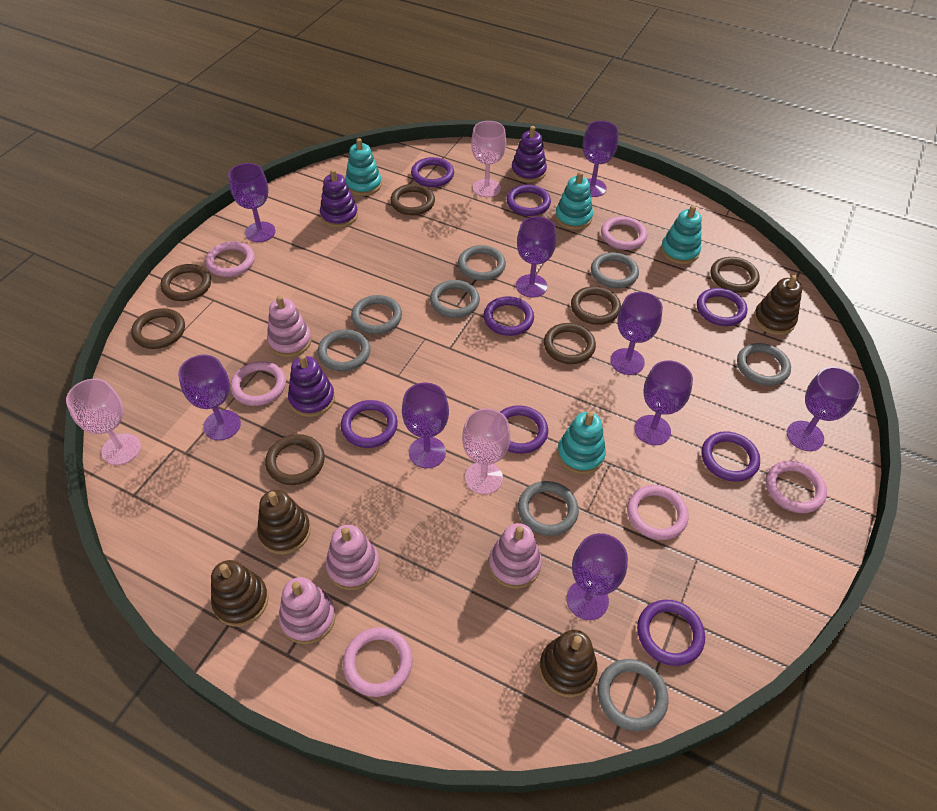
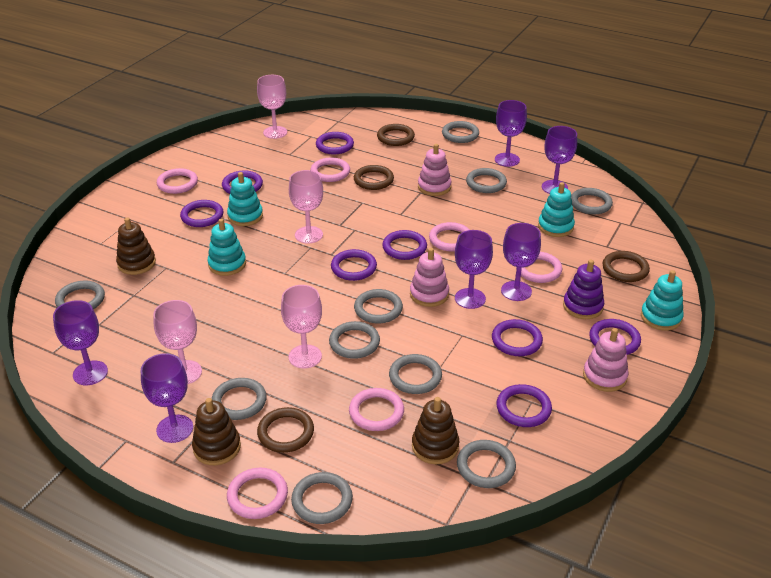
brown ring: [131,308,185,349] [160,264,211,301] [265,434,325,485] [390,184,435,215] [544,323,596,364] [571,286,621,325] [711,257,760,293] = 7 -> [257,407,314,453] [354,165,394,190] [377,124,415,146] [602,251,650,282] = 4
brown stacking toy: [211,560,269,627] [257,490,311,554] [539,630,598,697] [753,275,802,335] = 4 -> [116,218,156,275] [192,398,241,465] [412,397,459,464] = 3
grey ring: [317,329,370,371] [351,295,402,334] [430,280,480,318] [458,245,506,281] [518,481,579,536] [591,252,639,288] [597,659,669,731] [737,343,791,386] = 8 -> [55,280,105,309] [212,378,267,420] [291,472,353,524] [329,321,380,359] [354,289,403,323] [389,354,442,394] [442,121,479,143] [457,440,516,488] [466,168,507,193] [571,188,613,214] = 10
pink goblet: [66,379,141,465] [462,408,511,495] [471,121,506,197] = 3 -> [153,300,202,384] [257,75,287,139] [281,285,322,368] [289,170,323,244] = 4
pink stacking toy: [267,296,312,357] [279,577,336,644] [326,525,380,590] [489,523,542,588] = 4 -> [410,248,449,307] [418,144,452,196] [583,328,629,392] = 3
purple goblet: [178,355,241,440] [228,163,276,242] [402,383,449,468] [516,217,557,297] [567,533,628,620] [583,121,619,197] [610,292,663,375] [634,360,693,445] [787,367,861,451] = 9 -> [53,300,108,385] [141,353,193,443] [455,230,493,309] [495,100,527,167] [501,223,541,301] [542,126,577,194] = 6
purple stacking toy: [288,355,335,417] [320,169,358,228] [511,126,547,183] = 3 -> [563,260,604,319] = 1

